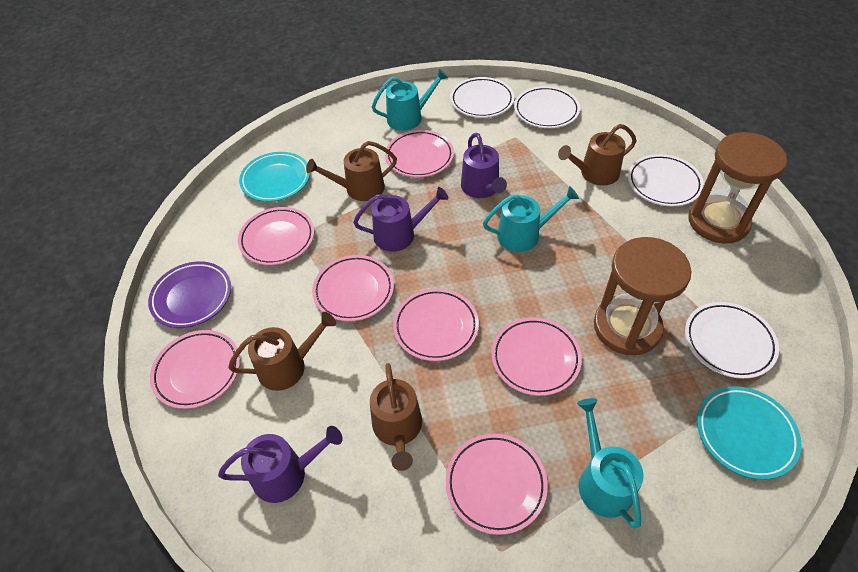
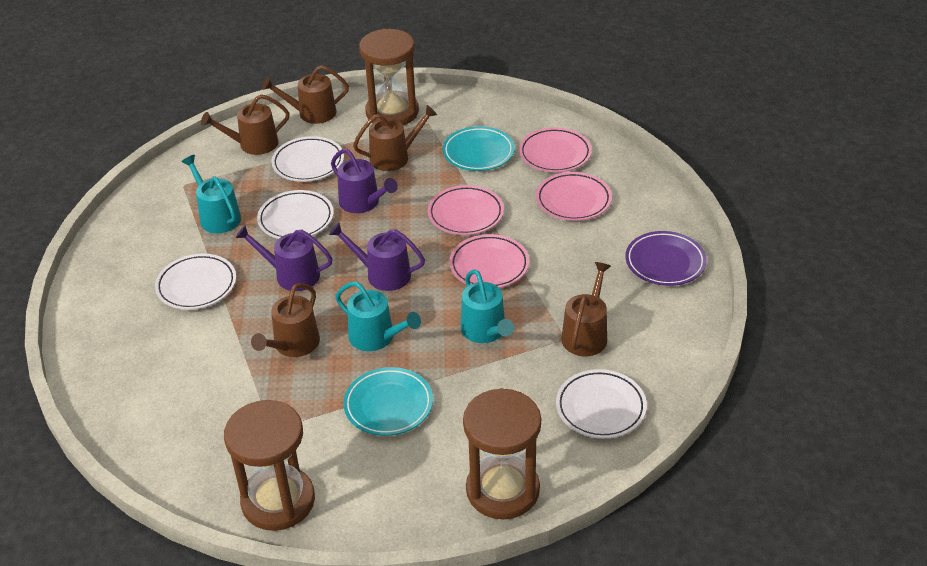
brown hourglass: [594,237,691,355] [688,132,787,244] = 2 -> [224,400,315,531] [359,29,419,125] [463,388,541,520] = 3
brown watering can: [228,312,336,391] [306,141,397,201] [370,363,422,471] [558,124,637,186] = 4 -> [201,94,289,155] [251,283,320,357] [262,65,349,124] [353,105,437,171] [561,262,611,356] = 5
pink plate: [150,330,240,409] [238,207,314,265] [312,255,394,321] [385,130,454,178] [393,288,479,361] [446,434,548,535] [491,317,582,396] = 7 -> [428,185,504,235] [449,234,529,288] [519,128,592,172] [536,172,612,221] = 4

